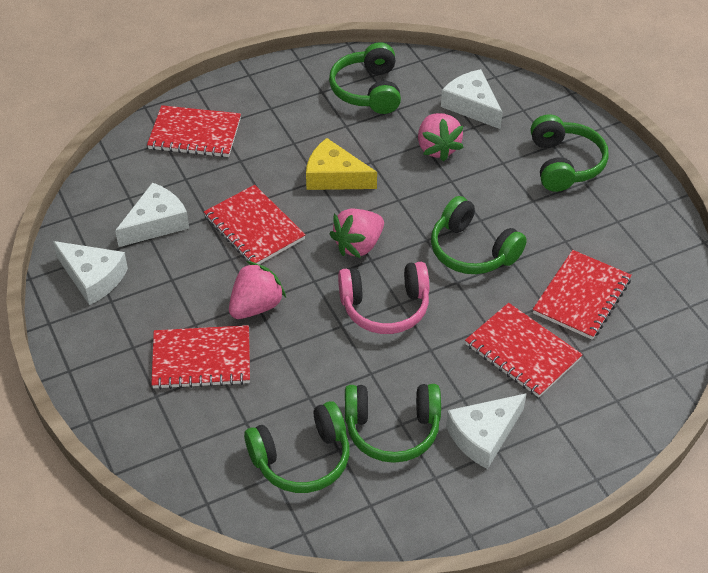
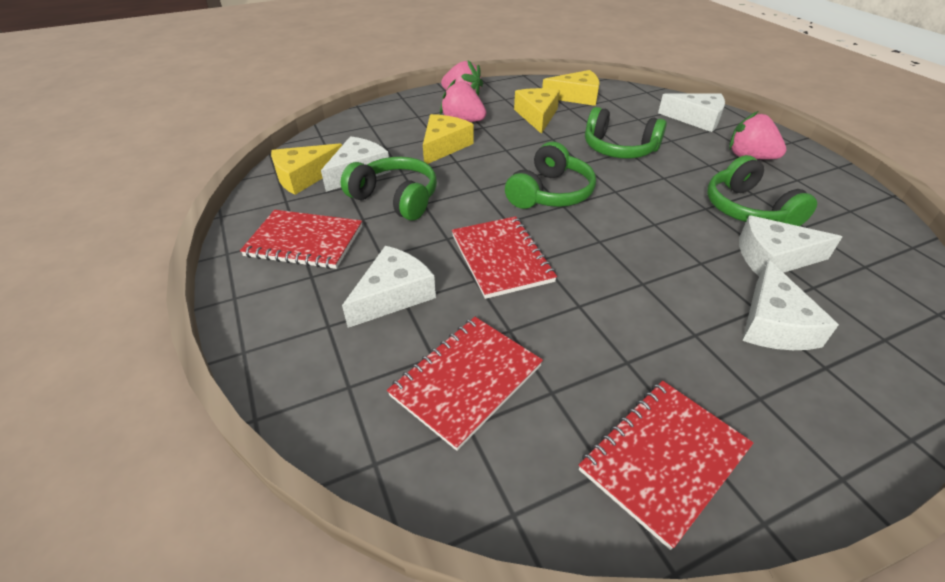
green headphones: [244,401,349,493] [329,42,401,114] [345,384,441,463] [431,196,527,274] [531,114,609,192] = 5 -> [341,157,437,221] [505,142,596,209] [585,107,667,159] [707,155,817,226] = 4
pink headphones: [338,262,429,334] = 1 -> none = 0
red notebook: [147,105,241,157] [151,325,250,390] [204,185,306,264] [465,303,583,397] [533,250,632,340] = 5 -> [240,210,362,269] [387,317,543,451] [452,216,557,299] [579,381,753,550] = 4
white cheese: [53,241,128,305] [115,182,189,247] [441,69,503,129] [446,393,527,469] = 4 -> [321,136,391,192] [342,246,436,328] [658,94,725,132] [739,215,842,277] [742,260,839,350] = 5
yellow cheese: [306,138,377,190] = 1 -> [271,143,342,195] [423,114,474,164] [514,88,560,134] [542,70,600,106] = 4

